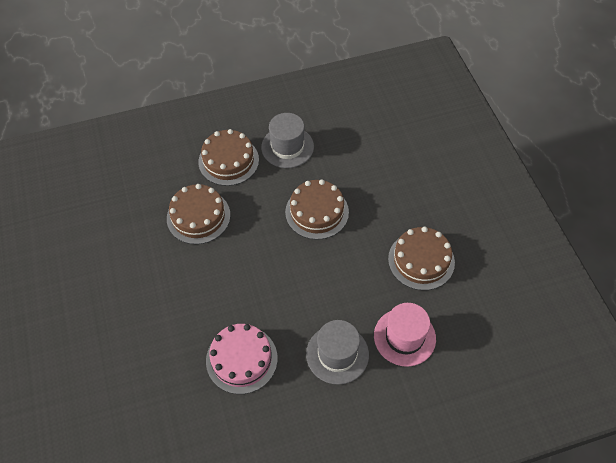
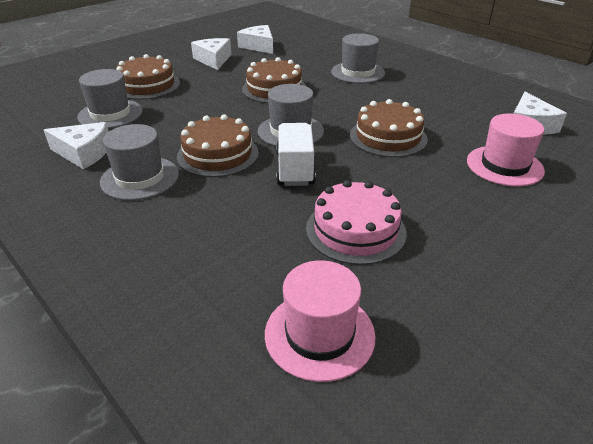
grey hat: [261,113,314,168] [306,320,369,385] = 2 -> [77,69,143,129] [100,124,179,200] [258,84,324,146] [331,33,385,83] = 4
pink hat: [374,303,436,367] = 1 -> [265,260,376,382] [467,113,545,187] = 2
white cheese: none = 0 -> [44,122,109,169] [191,38,231,70] [237,25,273,54] [513,92,567,135] = 4
white truck: none = 0 -> [276,123,316,186] = 1

